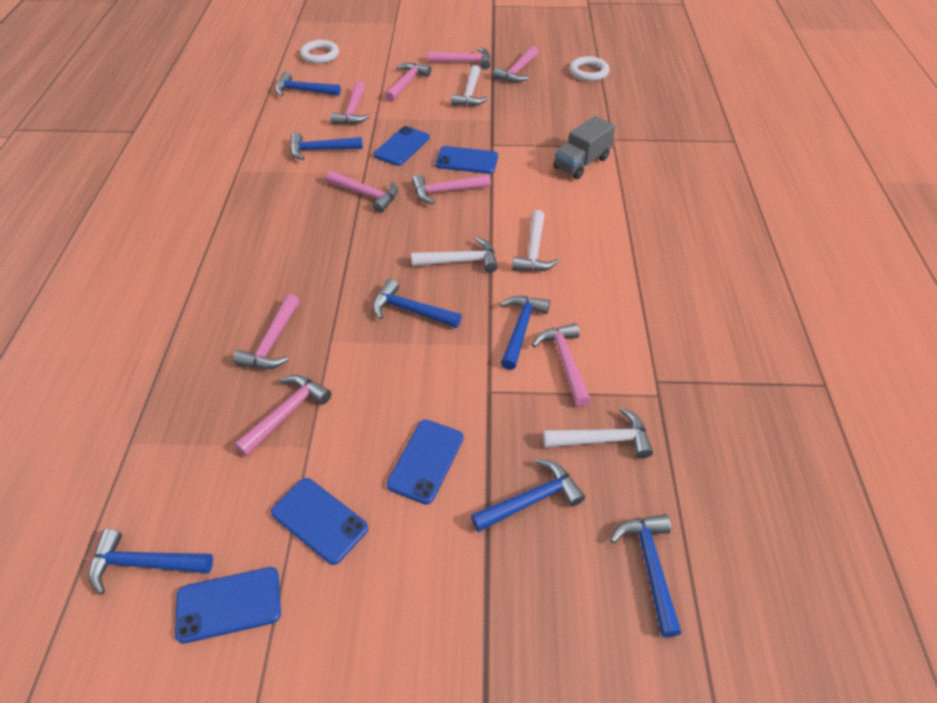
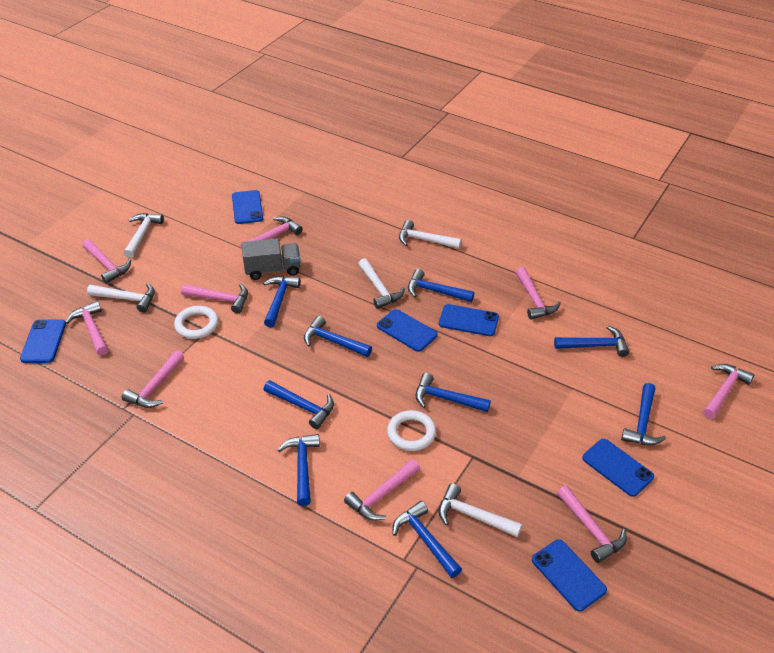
blue hammer: [89,529,213,595] [275,72,341,96] [290,132,363,160] [373,279,461,328] [471,459,585,532] [500,296,550,370] [610,514,682,638] = 7 -> [263,276,301,327] [264,380,334,429] [278,434,320,506] [304,316,372,357] [392,501,462,578] [408,269,474,302] [415,373,491,412] [554,326,629,357] [621,383,666,445] = 9
blue phone: [175,567,281,644] [271,478,368,565] [374,126,430,166] [387,420,463,504] [435,146,498,174] = 5 -> [20,320,66,363] [232,190,263,224] [377,309,438,352] [439,304,499,336] [532,539,607,611] [582,439,654,497] = 6
white hammer: [411,237,498,273] [451,65,488,107] [512,210,559,272] [543,408,653,458] = 4 -> [87,283,155,313] [124,213,164,258] [358,258,405,309] [399,220,462,249] [439,483,522,537] = 5

